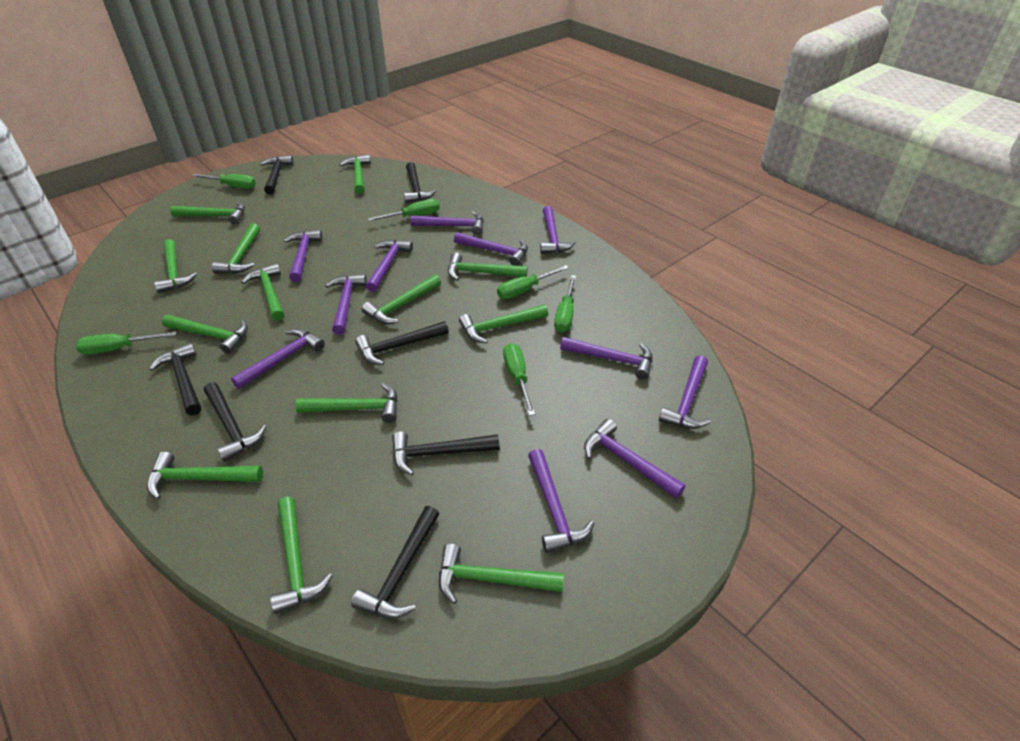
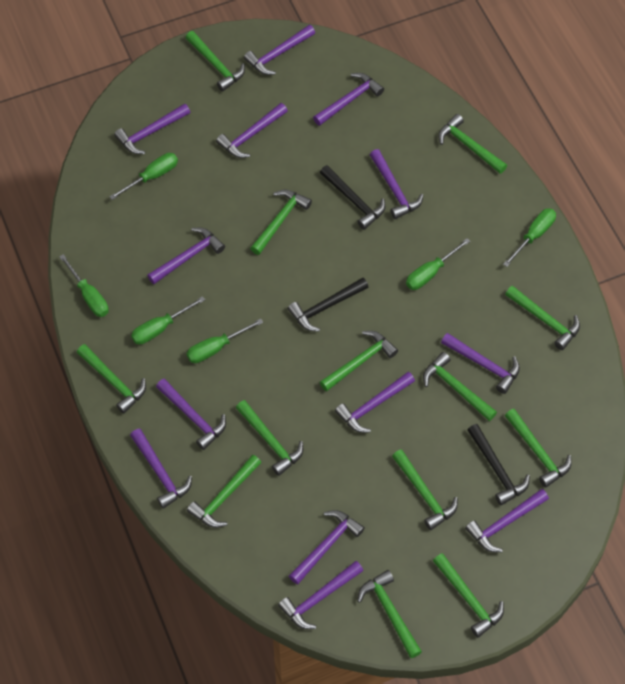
black hammer: [149,343,201,415] [204,382,266,462] [260,155,293,195] [351,506,439,619] [355,321,449,365] [392,431,500,476] [404,162,436,203] = 7 -> [287,278,368,331] [320,165,385,230] [467,424,530,505] = 3
purple hammer: [231,328,325,389] [284,230,322,282] [325,274,367,335] [366,240,413,292] [410,211,484,235] [454,232,528,266] [528,449,594,553] [540,206,576,254] [560,337,652,380] [584,419,685,499] [659,355,711,429] = 11 -> [114,103,190,154] [130,428,192,509] [147,227,225,284] [156,379,226,450] [216,103,288,158] [244,25,315,75] [278,561,363,629] [289,510,365,585] [313,73,384,126] [335,372,415,433] [370,149,424,219] [441,333,520,394] [465,489,549,552] = 13

